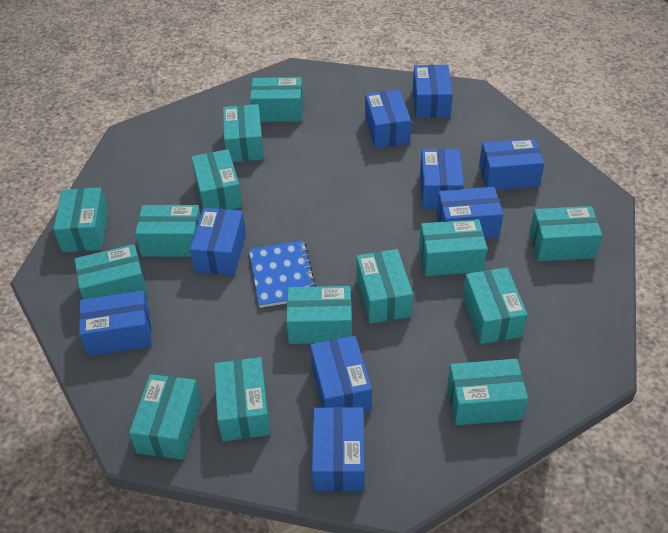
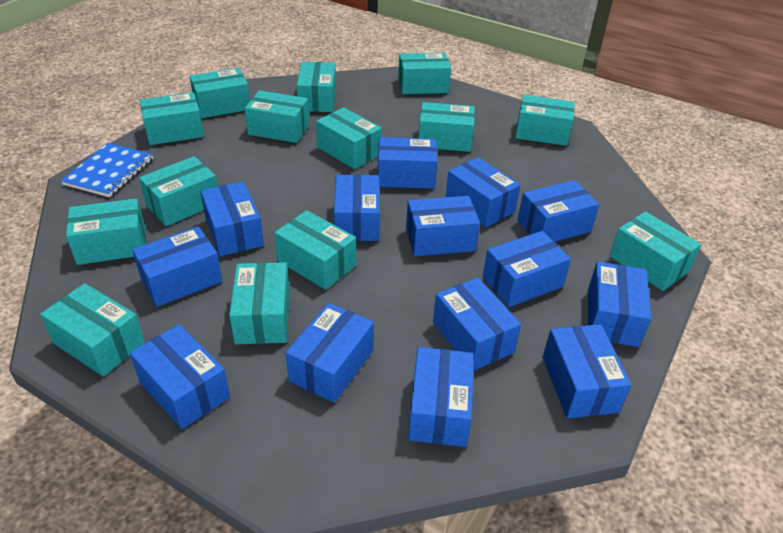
blue box: [79,290,152,356] [190,208,246,275] [310,336,372,412] [312,407,365,492] [365,90,411,148] [413,65,453,118] [420,148,464,209] [436,187,503,239] [479,139,545,190] = 9 -> [130,324,230,429] [132,226,222,307] [200,181,264,256] [286,303,374,403] [334,175,380,241] [378,137,437,189] [406,196,480,256] [408,347,474,447] [433,278,521,371] [446,157,520,228] [483,231,571,307] [518,180,599,242] [543,324,631,419] [588,262,651,347] = 14

